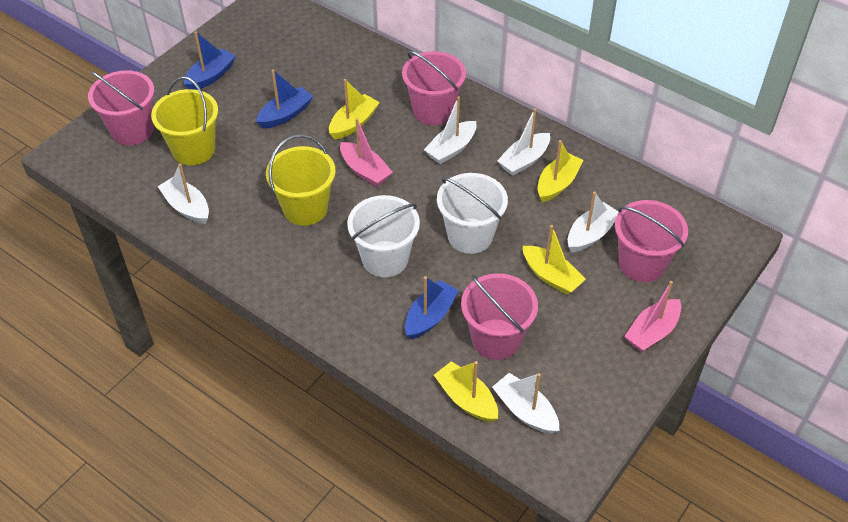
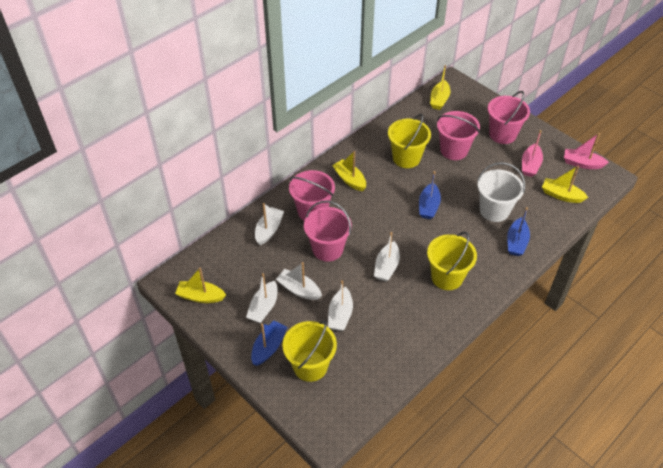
white bucket: [347,195,420,277] [437,173,508,254] = 2 -> [477,162,525,222] = 1
yellow bucket: [151,76,218,165] [266,134,336,226] = 2 -> [282,320,337,382] [388,114,431,168] [427,232,477,290] = 3

